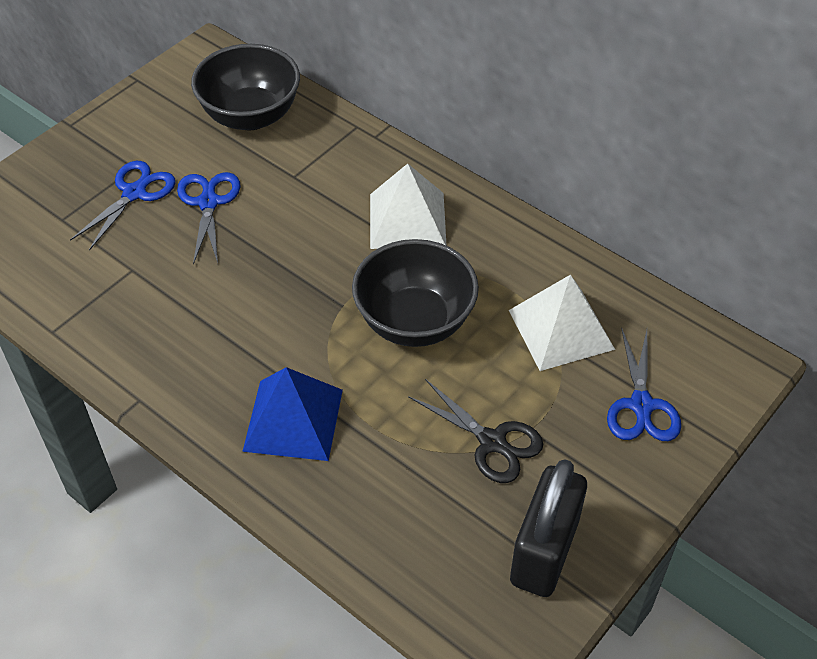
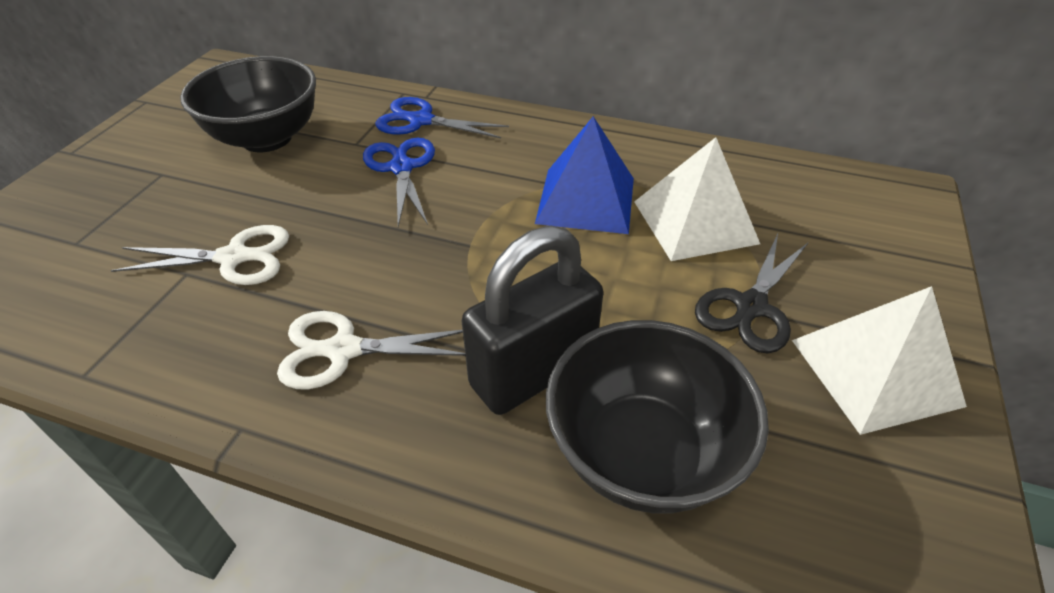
blue scissors: [70,161,176,251] [177,172,240,265] [607,327,681,441] = 3 -> [363,138,435,227] [376,97,509,138] = 2
white scissors: none = 0 -> [110,225,289,285] [277,311,465,389] = 2

